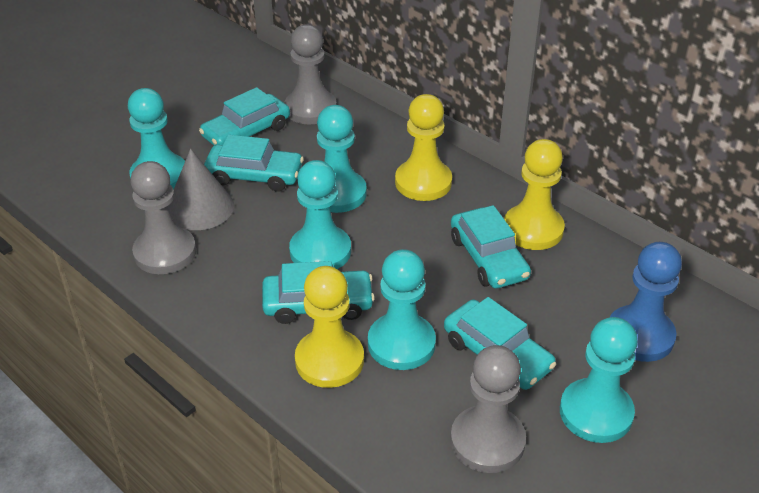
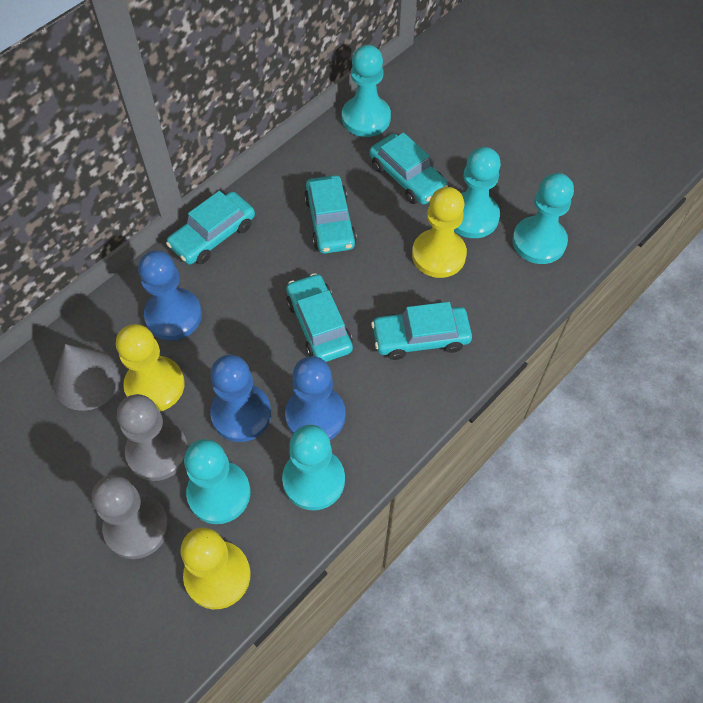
blue pawn: [610,242,682,362] = 1 -> [138,250,202,340] [210,354,271,442] [285,356,346,440] = 3
grey pawn: [130,161,196,274] [284,24,337,124] [450,345,526,473] = 3 -> [92,475,169,559] [117,394,188,481] = 2

